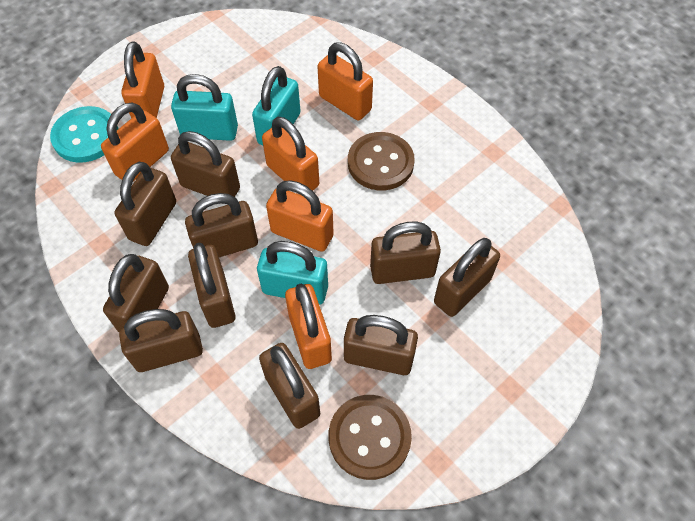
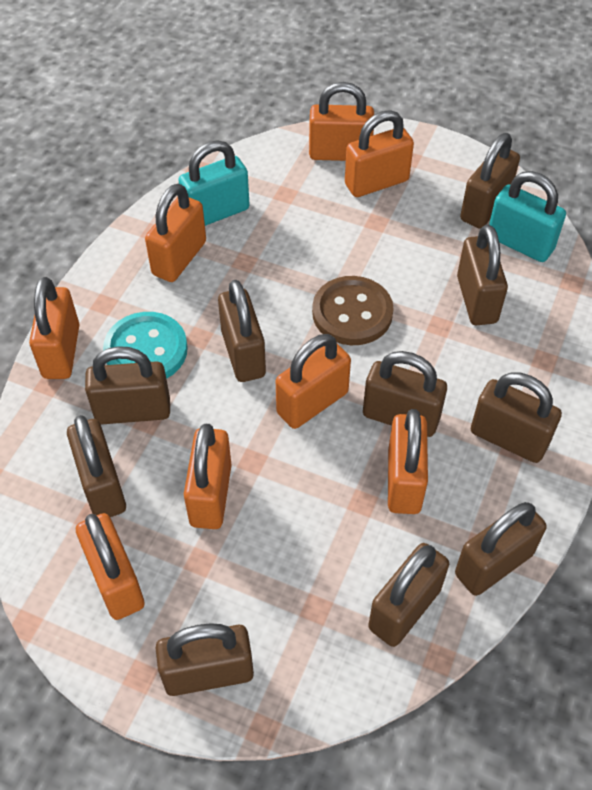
brown button: [329,395,412,480] [348,132,415,191] = 2 -> [312,276,394,345] = 1
orange padlock: [101,103,169,182] [121,41,164,118] [262,117,319,196] [266,180,334,252] [285,284,332,369] [317,42,373,120] = 6 -> [29,277,80,379] [76,513,145,620] [145,184,206,282] [184,424,232,529] [276,334,351,429] [309,82,374,161] [345,110,414,197] [388,409,428,514] = 8
turquoise padlock: [171,74,238,141] [252,66,301,146] [257,241,328,304] = 3 -> [178,141,250,226] [489,171,566,262] = 2

